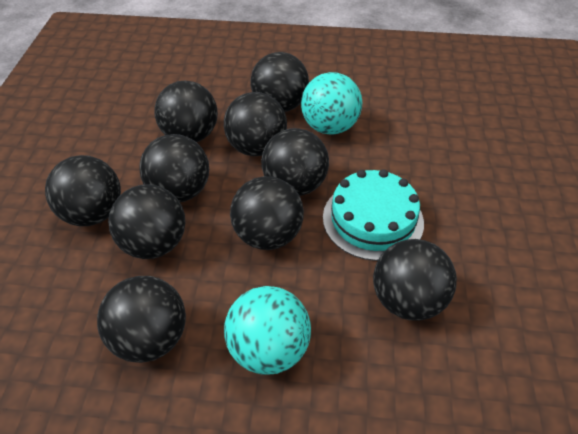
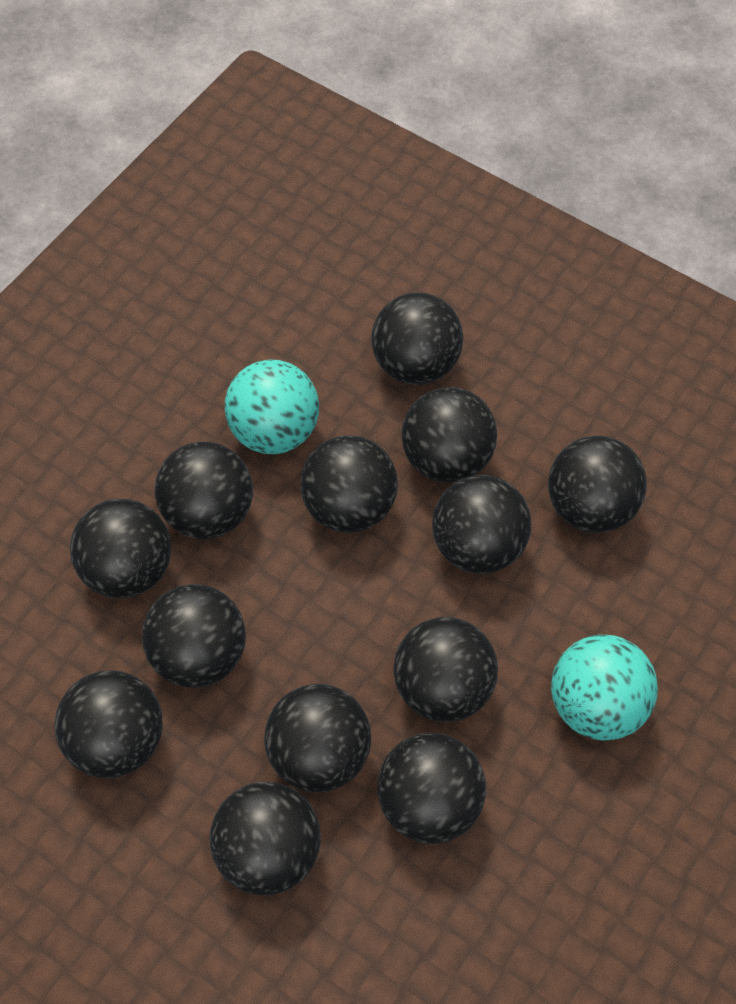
black ball: [45,155,121,226] [97,276,186,363] [108,184,185,259] [139,134,209,202] [154,81,218,142] [224,92,287,156] [230,176,304,250] [250,52,309,112] [261,128,329,196] [373,239,457,320] = 10 -> [54,670,163,778] [70,499,171,599] [142,584,246,688] [155,442,253,539] [210,782,321,895] [264,684,371,792] [300,435,398,533] [371,292,463,385] [377,732,486,844] [393,617,498,722] [401,387,497,483] [432,475,531,574] [548,435,647,533] = 13
turquoise cake: [323,169,424,261] = 1 -> none = 0

